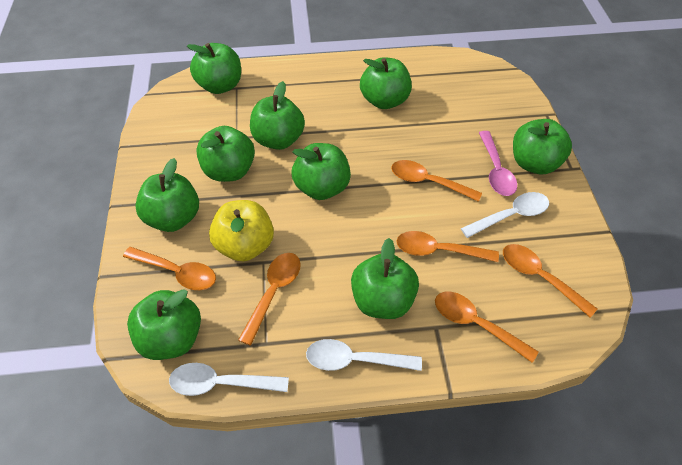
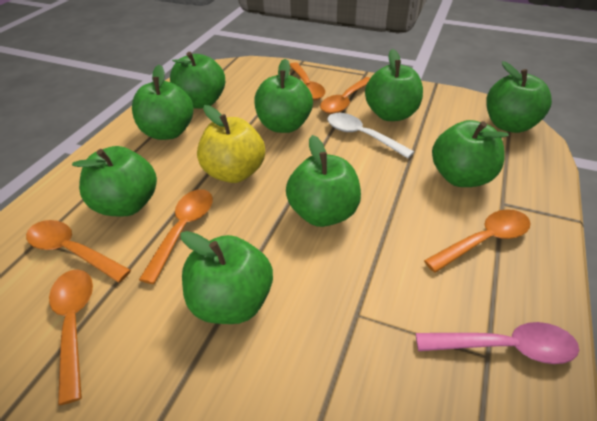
white spoon: [169,363,289,396] [306,339,422,371] [461,192,549,238] = 3 -> [327,113,414,158] = 1

